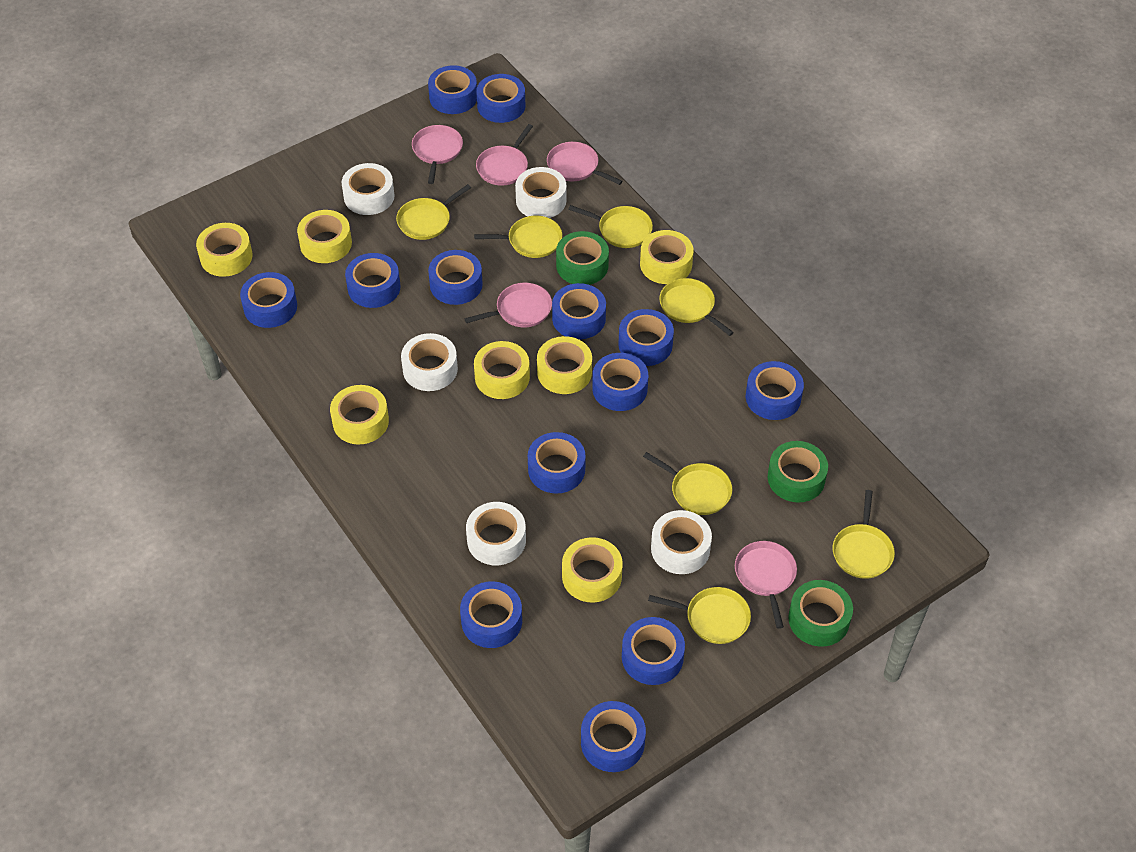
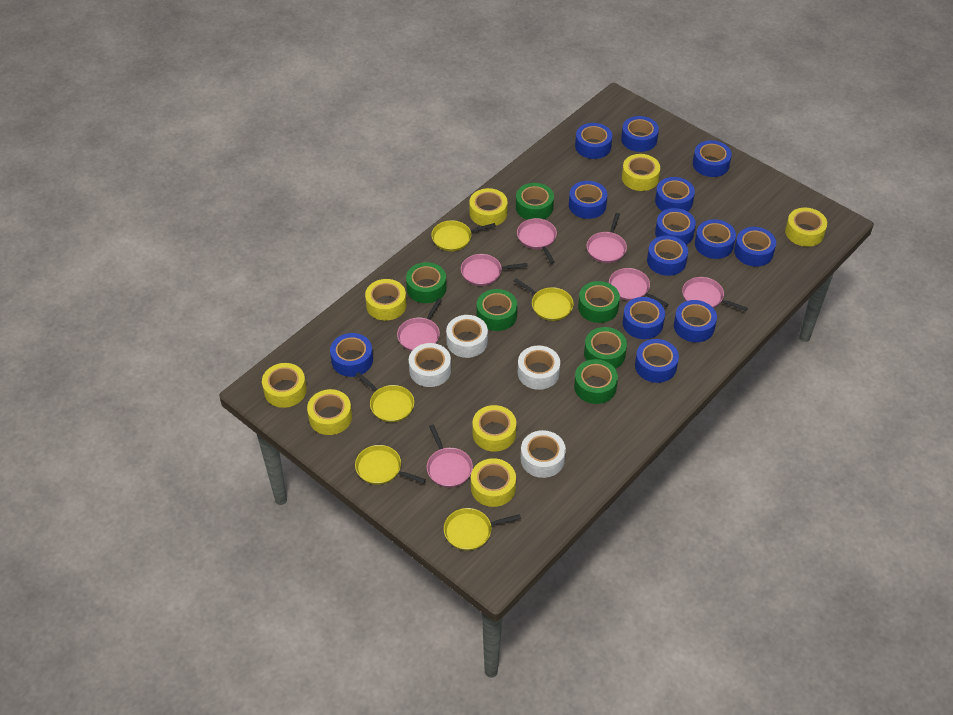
green tape: [556,231,609,285] [768,441,828,502] [788,580,853,647] = 3 -> [406,262,446,303] [477,289,517,331] [516,183,554,220] [574,359,618,404] [578,281,620,323] [584,327,627,369] = 6
pink pan: [412,125,463,184] [464,283,552,328] [476,124,533,186] [547,142,623,185] [735,541,797,629] = 5 -> [397,298,442,351] [427,424,473,488] [461,254,528,286] [517,218,557,264] [587,213,627,263] [609,268,669,307] [682,277,748,311] = 7
white tape: [342,163,395,215] [401,333,458,391] [466,502,526,565] [515,167,567,218] [651,510,712,574] = 5 -> [409,343,451,387] [446,315,488,358] [518,345,560,390] [521,430,566,478] = 4
yellow pan: [396,184,471,240] [474,216,562,258] [568,205,653,248] [643,452,732,515] [648,587,751,644] [659,278,734,336] [833,490,895,579] = 7 -> [355,445,426,485] [356,372,414,422] [431,220,496,251] [444,508,521,551] [514,278,573,321] = 5
yellow tape: [196,223,253,277] [297,210,352,263] [330,385,389,444] [474,341,530,399] [537,336,592,394] [562,537,623,603] [640,230,693,284] = 7 -> [262,363,307,408] [307,389,352,435] [365,279,406,321] [469,188,508,226] [471,458,516,507] [473,405,516,452] [622,154,660,191] [785,208,827,247] = 8

